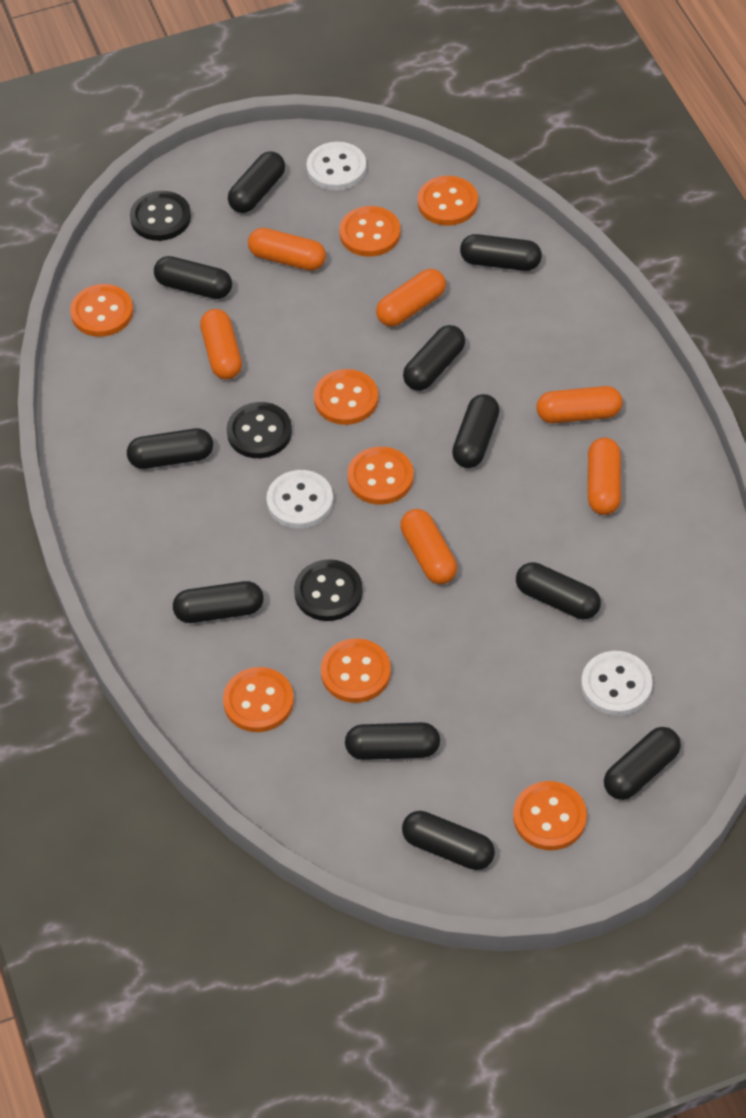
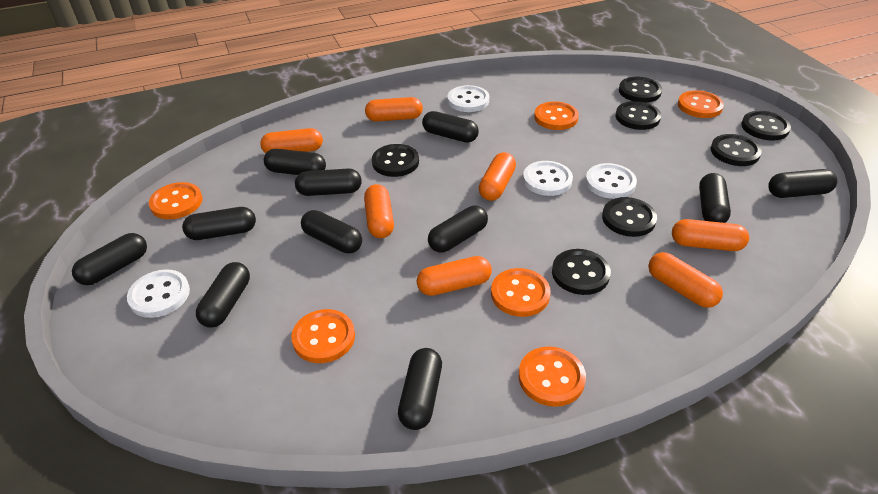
black button: [130,191,191,241] [227,402,292,458] [294,559,363,621] = 3 -> [372,144,419,177] [552,249,611,295] [602,197,657,237] [615,101,661,130] [619,76,662,103] [711,134,762,166] [741,111,791,140] = 7
orange button: [70,284,133,337] [223,667,294,732] [314,369,378,425] [321,638,391,703] [339,206,401,257] [347,447,414,505] [418,176,478,226] [513,781,587,850] = 8 -> [149,182,202,219] [291,309,355,363] [491,268,551,317] [519,346,586,407] [534,101,579,130] [678,90,724,118] = 6
orange capsule: [200,309,242,380] [248,228,326,271] [376,269,446,327] [400,509,457,584] [537,386,623,423] [588,438,621,515] = 6 -> [260,128,323,153] [364,184,394,238] [365,97,423,122] [417,256,492,296] [479,152,516,201] [648,252,723,308] [672,219,749,251] = 7
white button: [266,470,333,529] [307,142,367,190] [581,651,652,716] = 3 -> [127,269,190,318] [447,85,489,112] [523,161,573,196] [585,163,637,199] = 4

